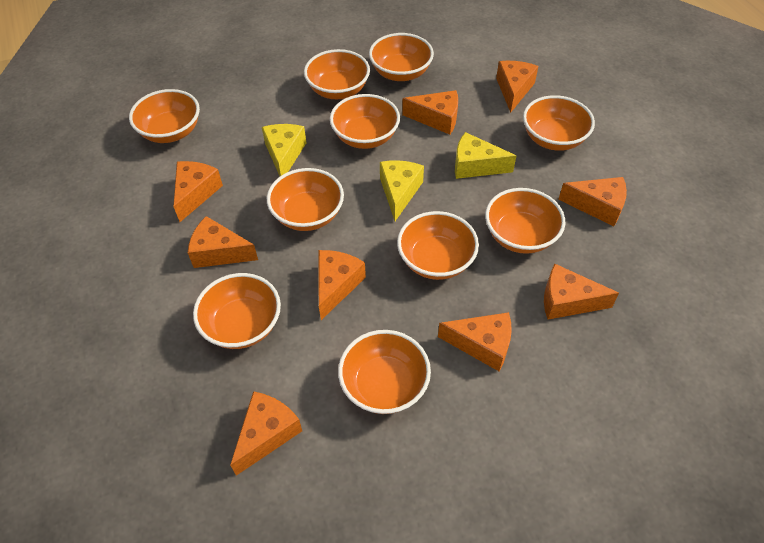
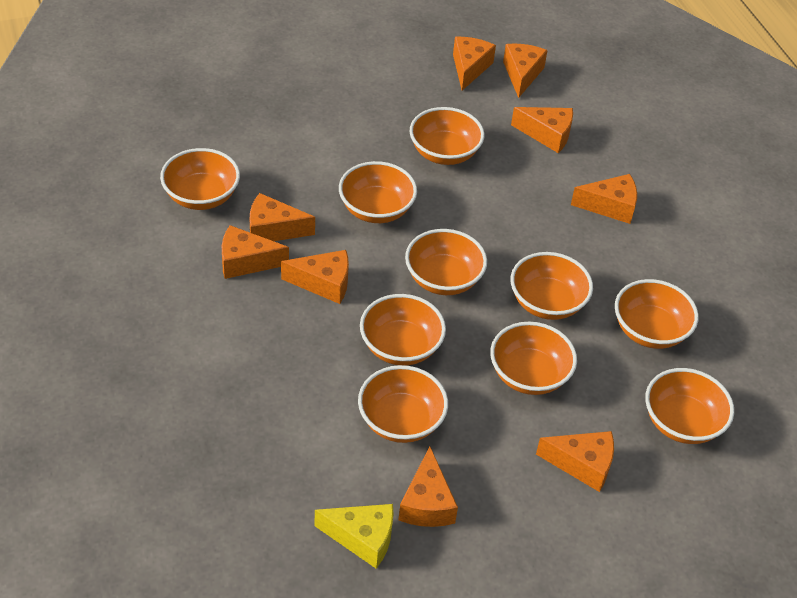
yellow cheese: [262,124,306,176] [380,160,424,221] [455,132,516,179] = 3 -> [314,504,393,569] = 1

